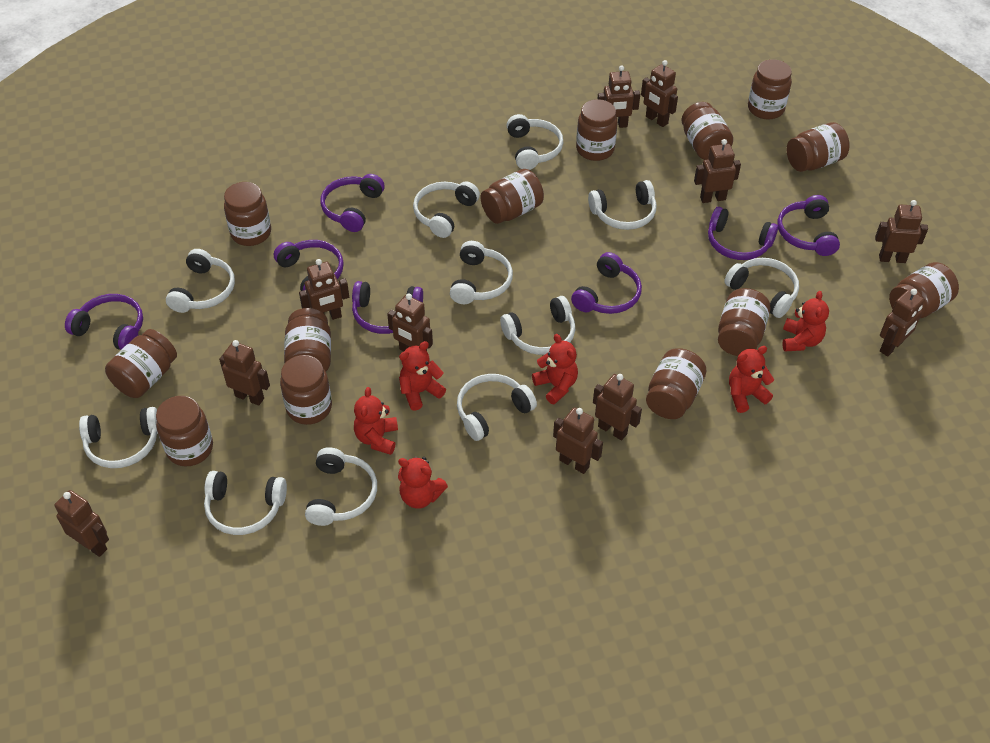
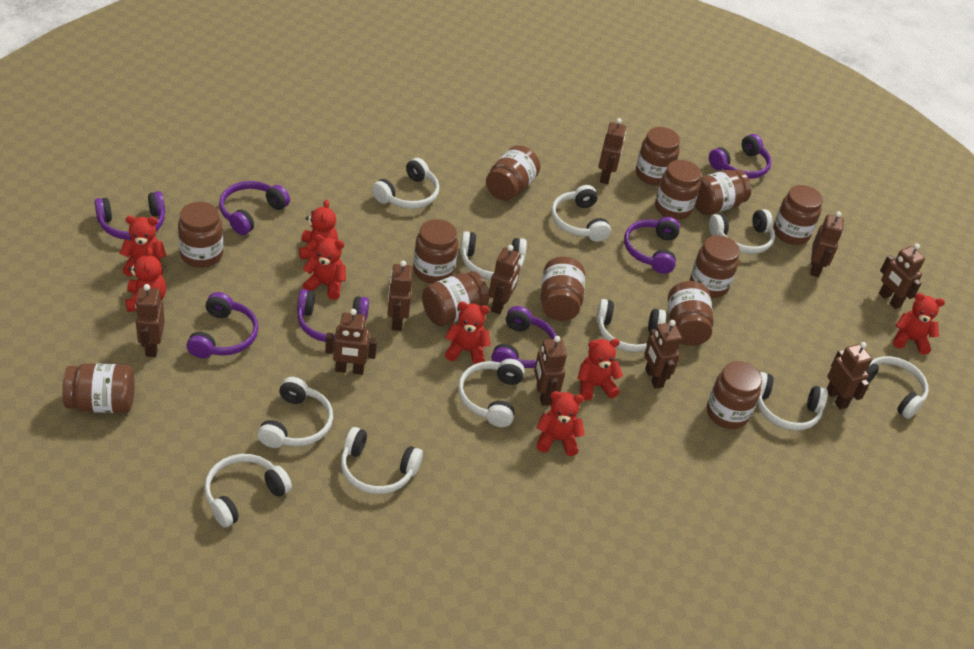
brown robot: [54,490,109,557] [219,340,270,406] [299,259,349,320] [387,294,433,351] [553,407,603,474] [593,374,642,440] [598,65,640,128] [641,60,678,127] [694,139,741,203] [875,200,928,263] [880,289,924,357] = 11 -> [135,284,165,357] [325,309,377,375] [387,260,413,331] [489,245,521,314] [534,336,567,406] [598,118,626,184] [644,320,682,389] [810,211,844,277] [826,342,872,410] [879,244,925,309] = 10
red teddy bear: [354,387,398,455] [398,457,448,509] [399,341,446,411] [532,334,578,404] [729,346,774,413] [782,291,829,351] = 6 -> [119,216,166,277] [125,247,166,312] [299,200,338,259] [302,235,346,300] [445,302,491,364] [536,391,585,456] [578,339,623,400] [893,293,945,355] = 8

